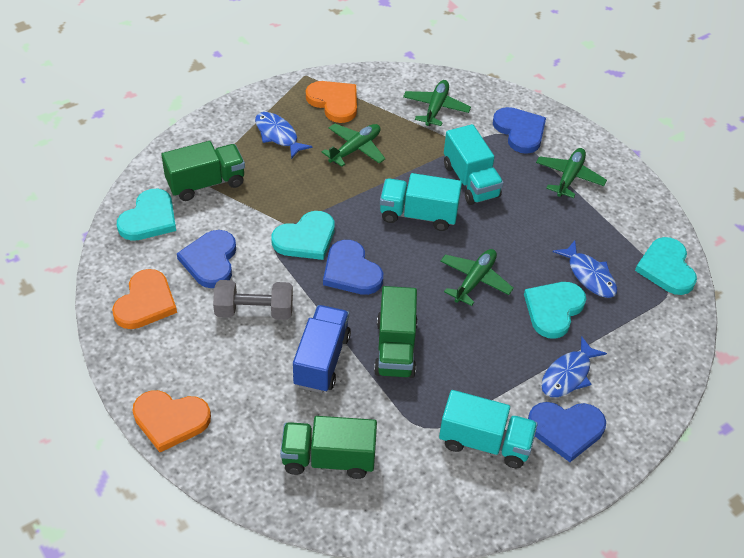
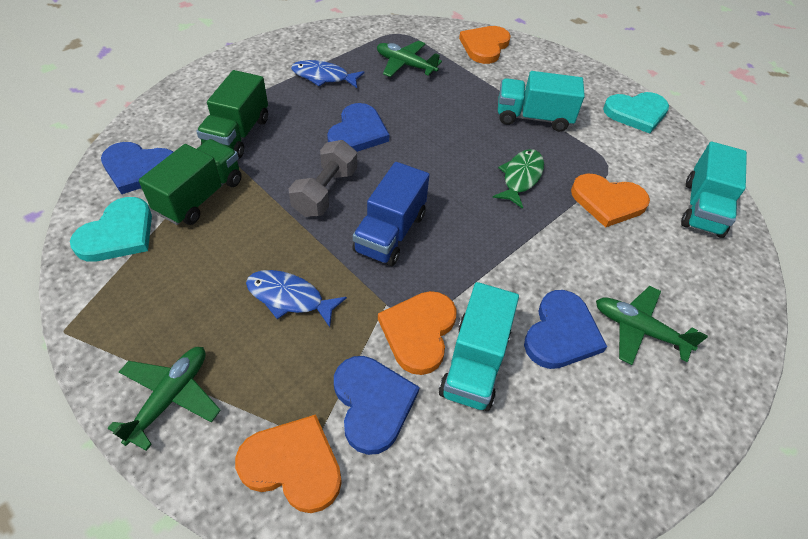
blue fish: [255,112,313,159] [541,336,607,397] [553,241,617,298] = 3 -> [246,270,347,327] [291,60,365,88] = 2
green fish: none = 0 -> [493,149,544,209] = 1
green plane: [322,123,386,167] [403,80,471,126] [440,249,514,306] [536,148,607,198] = 4 -> [108,347,221,451] [377,41,442,77] [596,286,708,365] = 3
green truck: [161,141,245,201] [280,416,377,479] [374,286,418,378] = 3 -> [139,139,242,225] [196,70,268,159] = 2
orange heart: [112,269,177,329] [133,390,211,452] [306,81,357,123] = 3 -> [235,414,342,513] [378,291,457,375] [459,26,511,64] [571,174,650,228] = 4
turquoise heart: [117,189,176,241] [271,211,335,260] [524,282,586,339] [635,237,697,295] = 4 -> [70,197,152,262] [603,92,669,134] = 2

